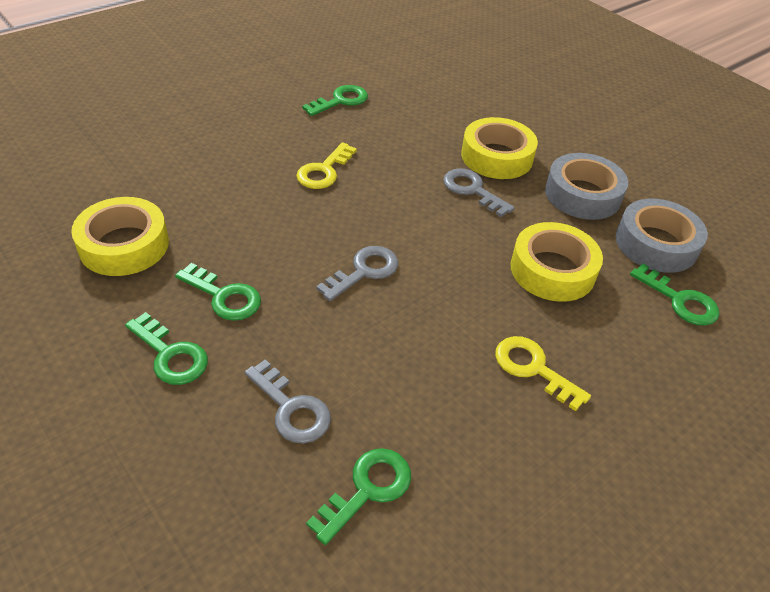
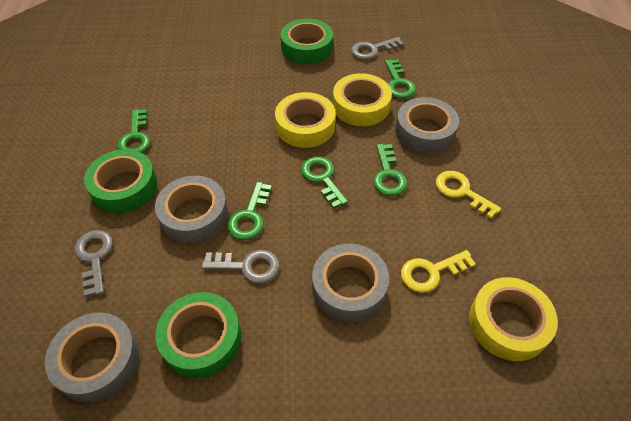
green tape: none = 0 -> [84,149,158,213] [155,292,241,379] [280,18,333,64] = 3
grey tape: [545,153,628,220] [616,199,708,273] = 2 -> [45,313,139,403] [155,176,228,243] [312,243,389,322] [395,97,459,154] = 4

